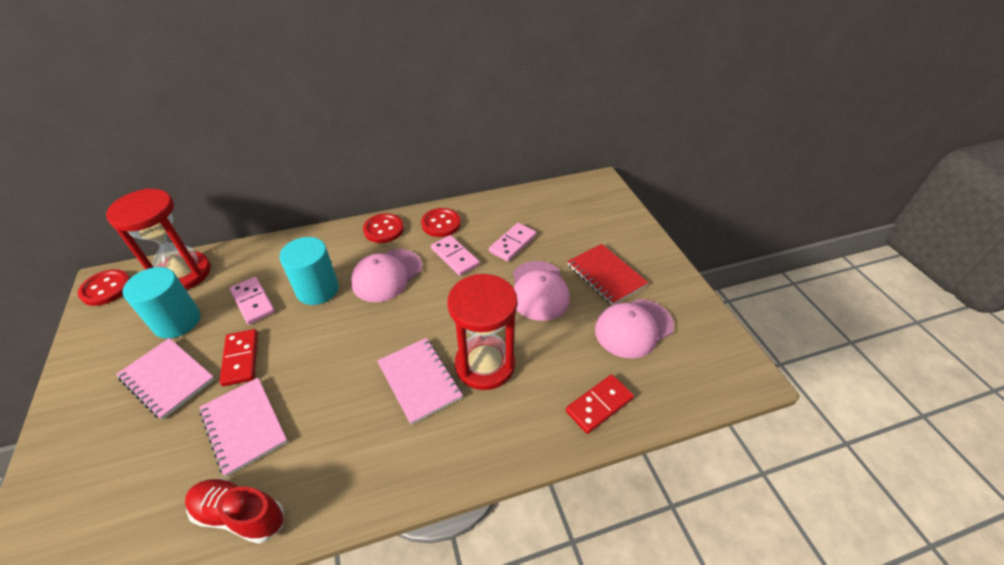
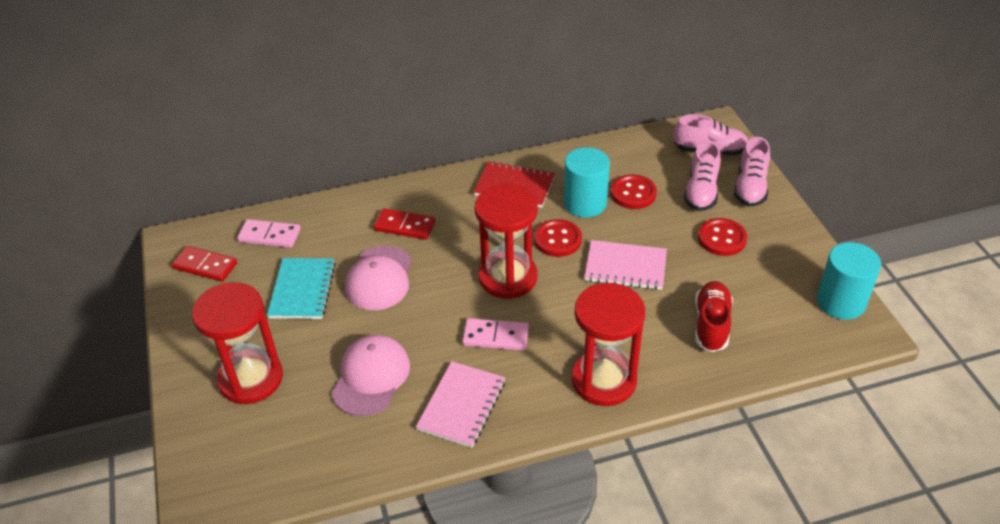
pink cap: [351,249,422,302] [513,261,570,321] [595,299,674,359] = 3 -> [331,334,410,416] [345,245,412,310] = 2
pink domino: [230,277,275,324] [431,235,480,276] [489,223,537,262] = 3 -> [237,219,300,248] [462,318,529,351] = 2
pink notebook: [116,338,215,420] [199,378,288,477] [377,338,463,425] = 3 -> [416,361,505,448] [584,240,667,290] = 2
pink shoe: none = 0 -> [674,114,748,155] [684,141,721,211] [734,137,770,206] = 3
red hourglass: [106,189,211,290] [448,274,517,390] = 2 -> [192,282,283,404] [475,184,538,299] [572,283,645,406] = 3
turquoise notebook: none = 0 -> [267,258,336,319] = 1

